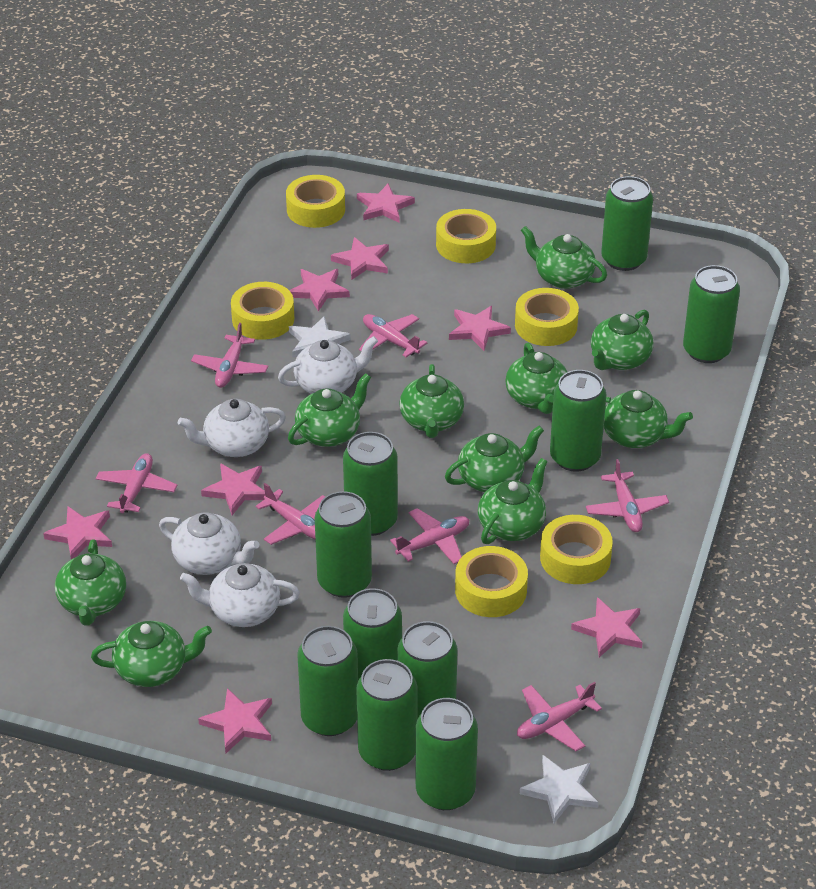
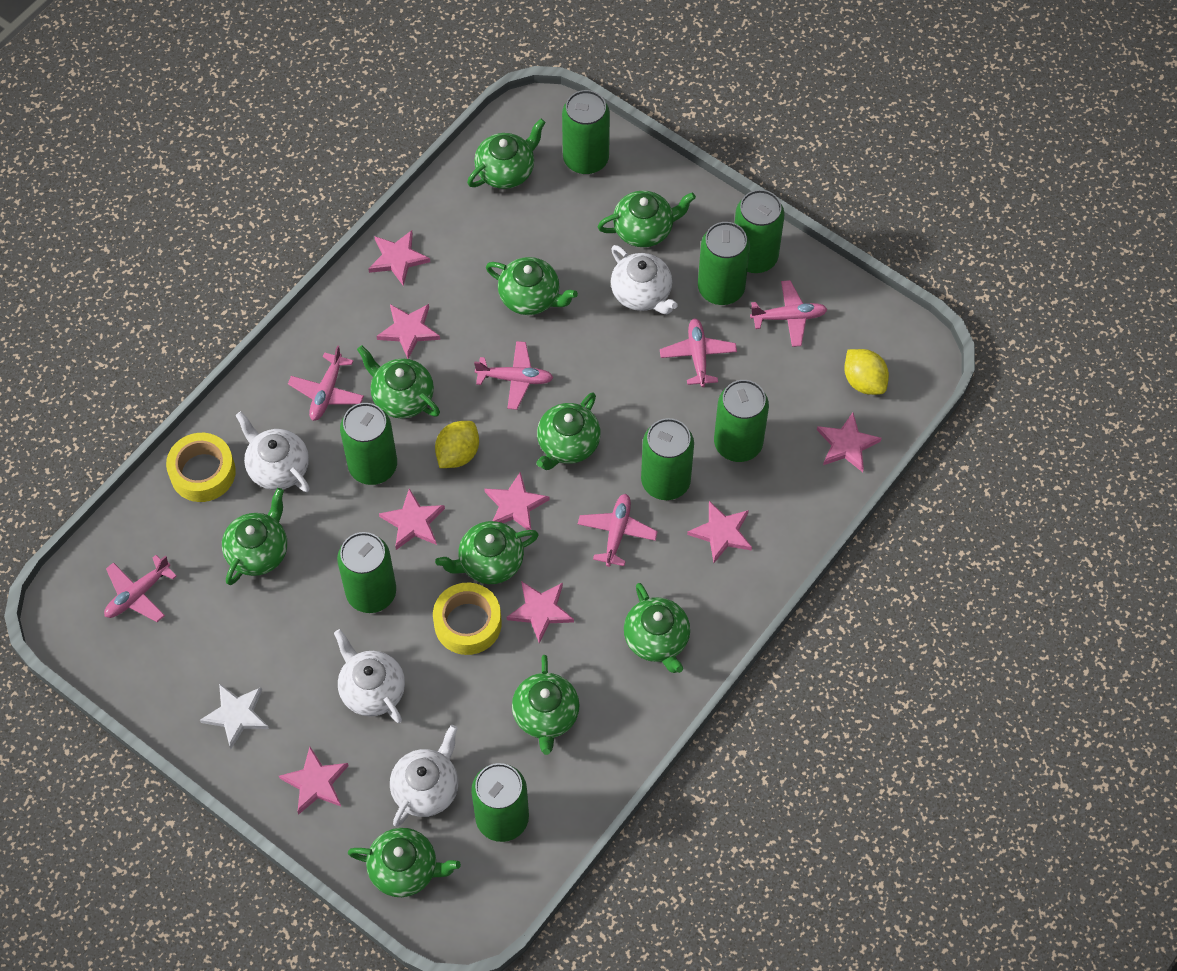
green can: [297,626,358,736] [315,491,372,598] [343,432,398,536] [343,588,402,680] [356,659,418,771] [397,621,457,719] [416,698,478,810] [550,370,606,472] [601,176,653,271] [683,265,740,363] = 10 -> [337,532,396,613] [340,403,397,485] [471,763,529,842] [562,90,610,174] [641,418,694,500] [698,222,750,305] [714,380,769,462] [735,190,785,273] = 8
pink plane: [96,453,177,513] [191,323,268,388] [256,483,325,545] [359,314,427,357] [390,508,469,564] [517,682,602,751] [586,459,669,532] = 7 -> [104,555,177,622] [288,345,364,421] [474,341,553,410] [578,494,658,567] [660,318,737,387] [750,280,827,347] = 6
white star: [289,316,351,357] [520,755,598,823] = 2 -> [200,684,269,749] = 1
yellow lemon: none = 0 -> [435,421,479,468] [844,349,889,395] = 2
yellow tape: [231,282,294,340] [286,175,345,228] [436,209,496,263] [455,546,528,617] [515,288,579,346] [540,515,613,584] = 6 -> [166,433,236,502] [433,583,502,655] = 2

